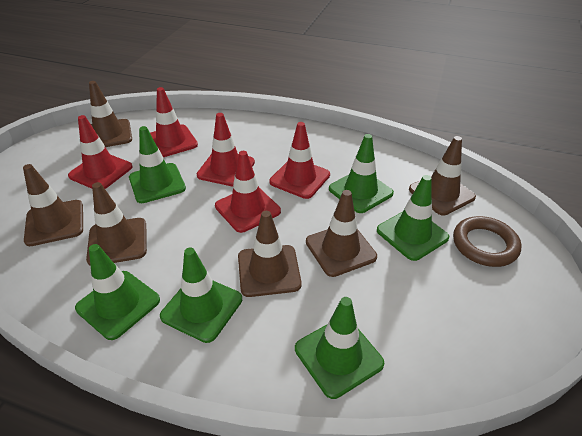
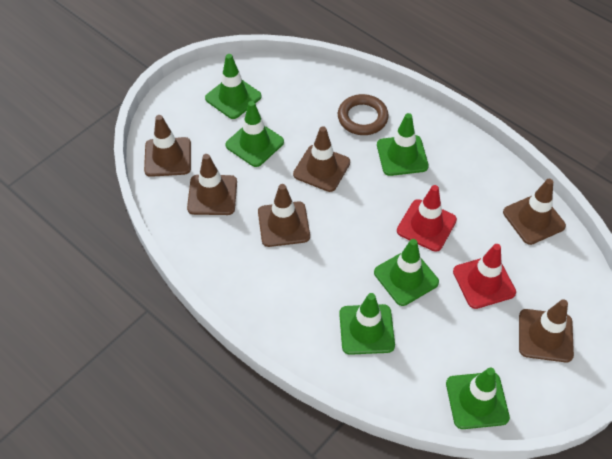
red traffic cone: [68,115,133,189] [150,87,198,157] [197,113,255,187] [215,151,281,233] [269,122,330,199] = 5 -> [397,185,457,252] [453,244,516,309] = 2

